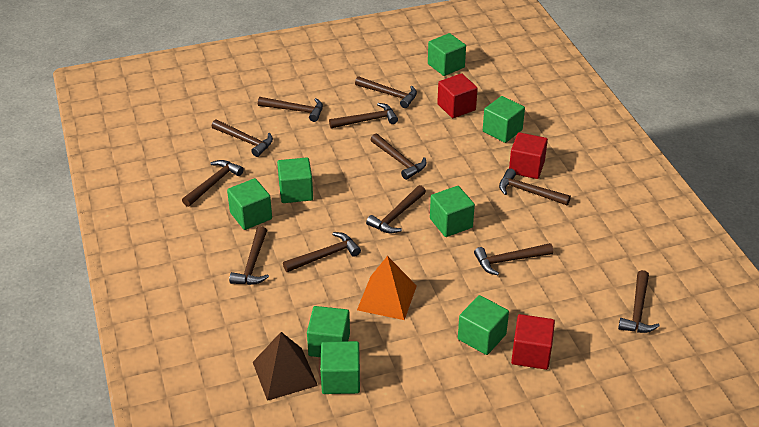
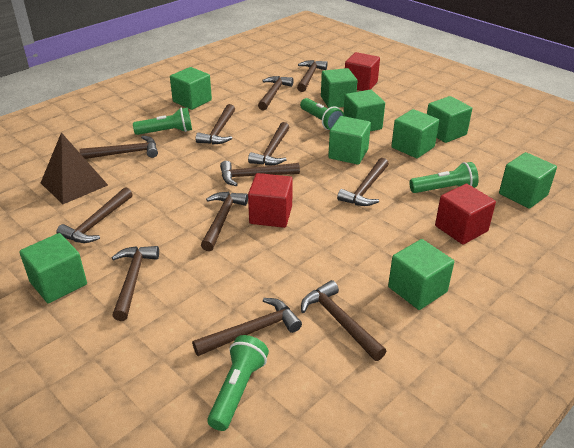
green cube: [227,178,272,230] [277,157,313,203] [307,306,350,357] [321,341,360,394] [428,33,466,76] [430,186,475,237] [458,295,509,355] [483,96,525,143] = 8 -> [19,233,87,303] [170,67,212,110] [321,68,357,108] [328,116,371,165] [343,90,385,131] [388,239,454,310] [391,109,439,158] [427,96,472,143] [499,152,557,209] = 9
green flashlight: none = 0 -> [133,107,192,135] [207,335,269,431] [300,98,345,130] [409,162,479,193] = 4
orange pyramid: [357,256,417,320] = 1 -> none = 0

